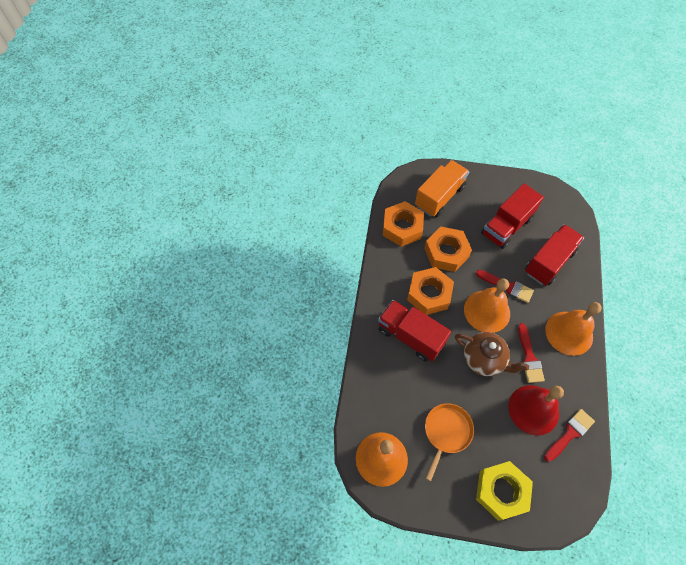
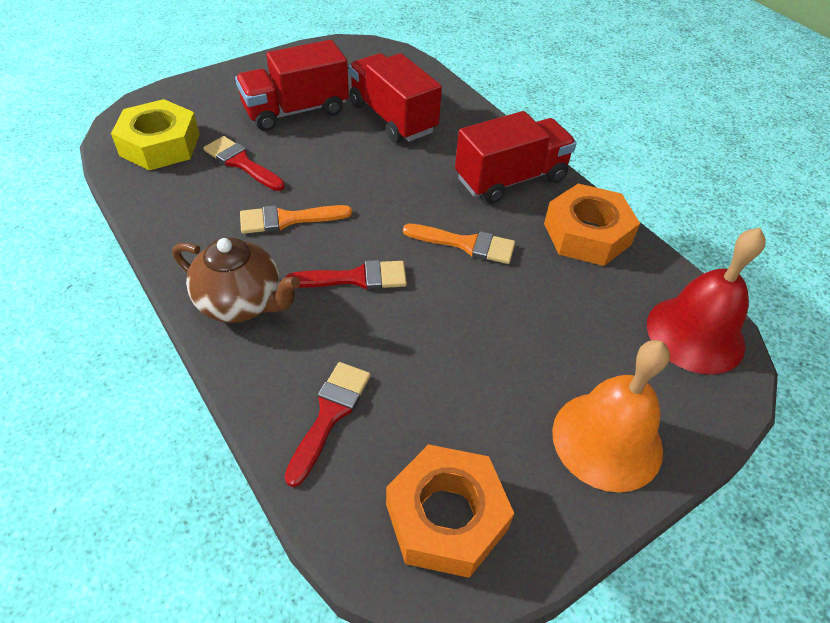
orange bell: [356,432,408,487] [464,278,510,333] [545,302,602,356] = 3 -> [552,340,670,492] = 1
orange brush: none = 0 -> [240,205,352,234] [403,224,515,264] = 2
orange nut: [383,201,424,247] [407,267,454,315] [424,227,472,272] = 3 -> [386,444,514,578] [544,184,640,266] = 2
orange pan: [425,403,474,481] = 1 -> none = 0
orange truck: [415,160,469,217] = 1 -> none = 0

